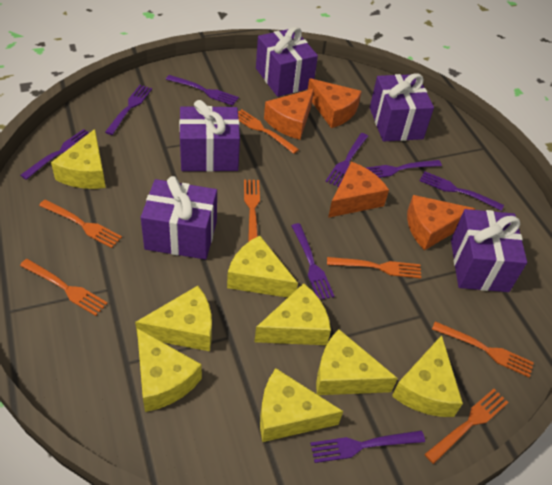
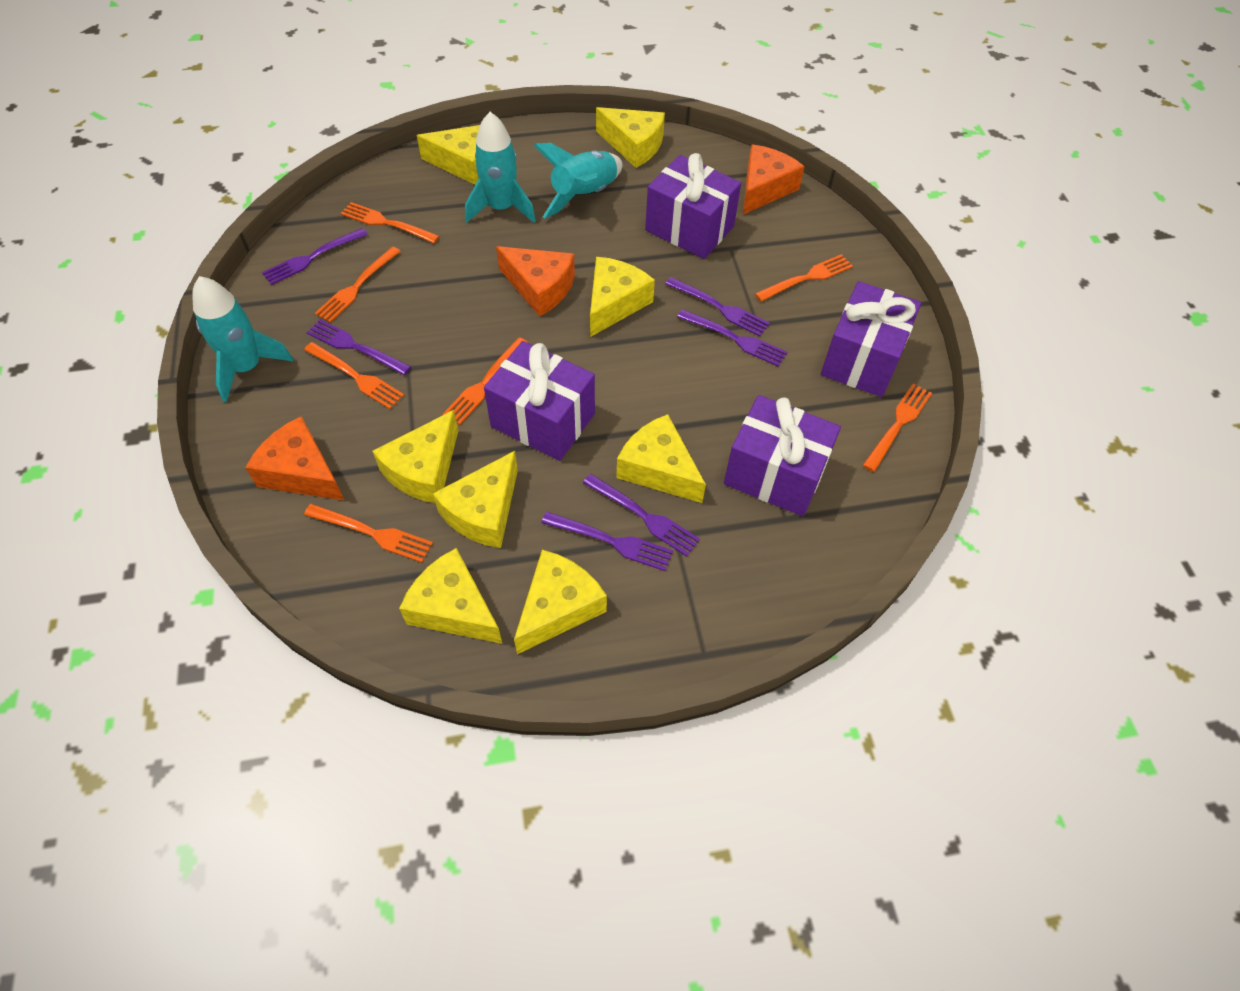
orange cheese: [264,89,314,140] [308,78,362,128] [328,162,389,218] [407,195,475,250] = 4 -> [245,416,345,501] [496,246,575,316] [743,145,805,214] = 3
purple fork: [20,129,89,180] [105,85,152,135] [166,75,239,106] [291,223,334,300] [310,431,425,463] [325,133,368,187] [367,160,442,178] [420,171,504,211] = 8 -> [262,228,368,285] [306,319,411,375] [541,512,673,571] [583,474,700,556] [666,277,770,336] [677,309,787,367] = 6
purple gift: [141,176,217,260] [179,100,240,172] [256,27,318,97] [370,74,434,142] [451,209,527,292] = 5 -> [484,341,595,461] [645,153,741,259] [724,395,841,516] [821,281,921,397] = 4
turquoise rocket: none = 0 -> [192,276,293,403] [465,112,536,223] [534,143,623,218] = 3

